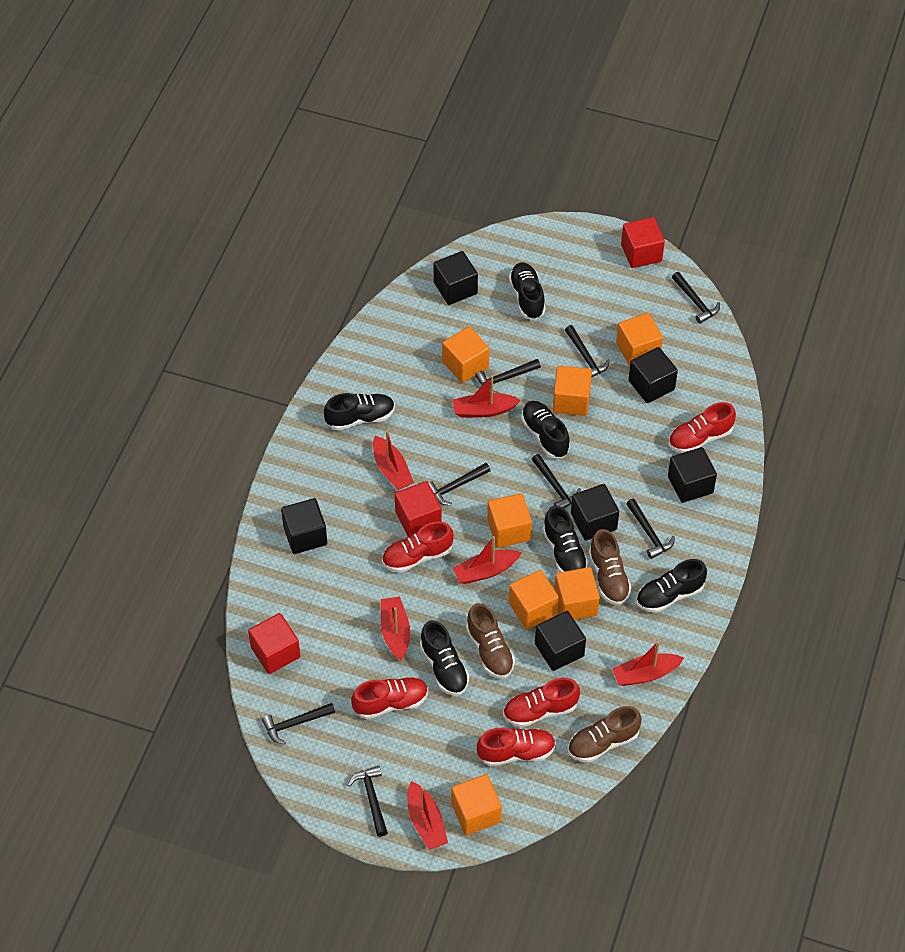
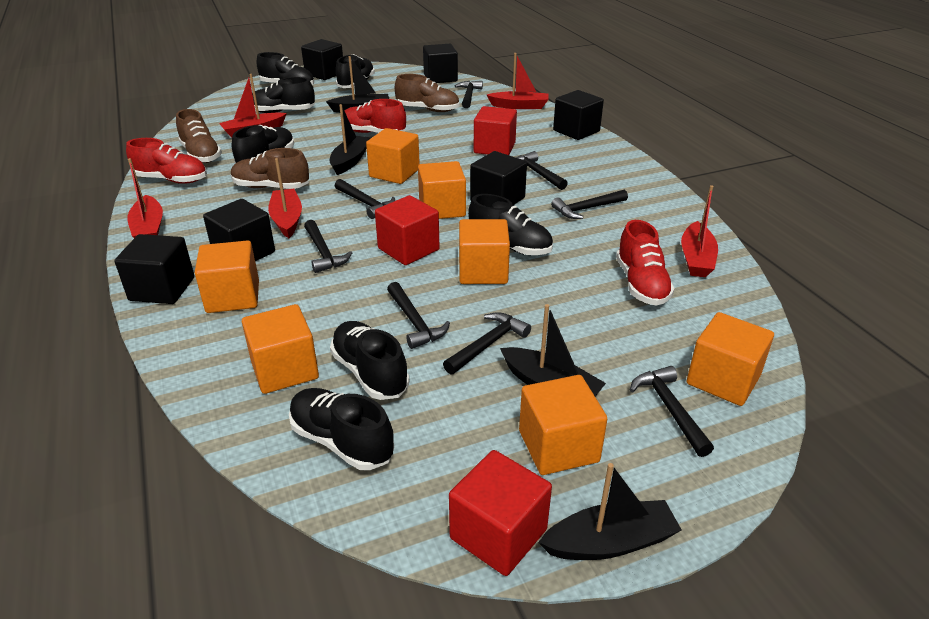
black boat: none = 0 -> [326,56,389,113] [330,104,370,175] [500,304,606,396] [538,463,682,560] = 4
black shoe: [324,393,395,430] [420,620,469,696] [509,263,545,320] [521,401,570,458] [543,506,588,572] [636,559,707,613] = 6 -> [232,125,294,163] [252,77,315,113] [256,52,314,85] [289,388,394,470] [330,321,410,400] [336,54,375,88] [468,194,553,255] = 7
red boat: [373,431,414,490] [381,596,410,661] [407,781,448,850] [453,375,521,417] [453,536,522,584] [612,641,684,686] = 6 -> [127,158,163,238] [219,74,287,138] [268,158,302,238] [487,53,549,109] [681,185,718,277] = 5
red shoe: [351,677,428,719] [382,521,454,572] [477,727,556,766] [503,678,580,727] [668,402,736,453] = 5 -> [126,138,207,184] [345,99,406,133] [616,220,675,306] = 3

